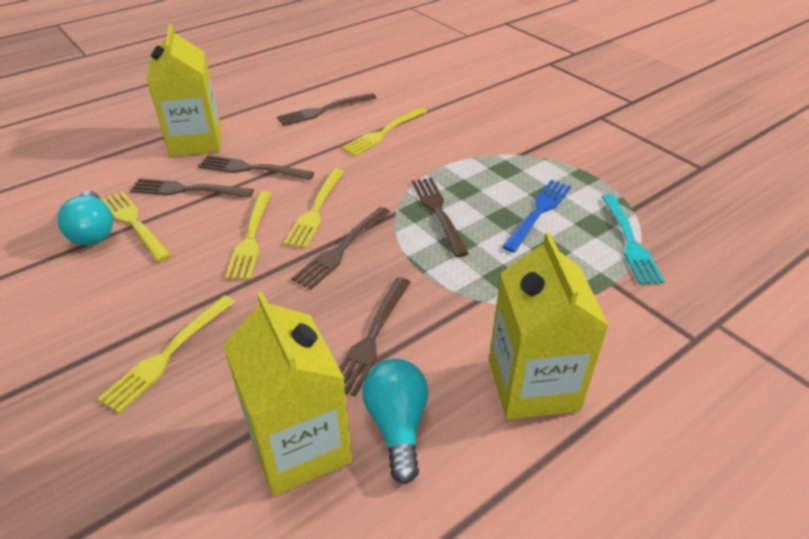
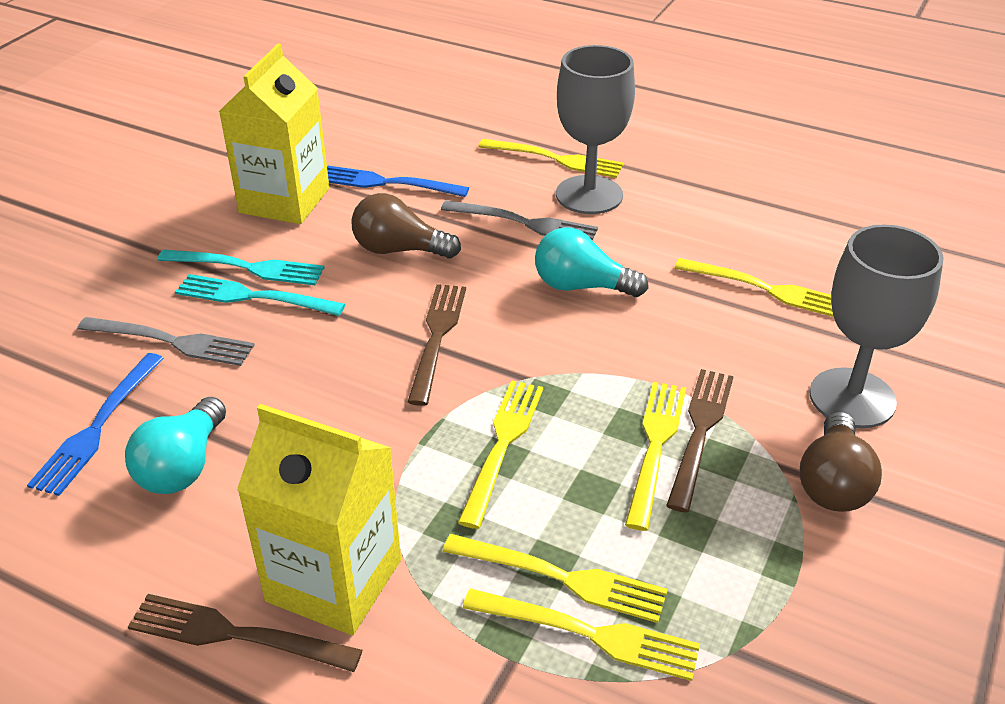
blue fork: [502,180,571,252] = 1 -> [27,353,164,496] [327,166,469,197] = 2
brown fork: [130,178,254,198] [198,155,314,180] [277,93,376,126] [292,207,390,290] [339,277,411,397] [412,177,469,257] = 6 -> [128,594,362,672] [408,284,466,406] [666,369,734,512] = 3
brown light bulb: none = 0 -> [351,193,461,258] [800,412,882,512] = 2
grey fork: none = 0 -> [77,317,255,366] [441,200,598,240] = 2
grey goblet: none = 0 -> [556,45,635,214] [809,225,944,428] = 2
turquoise fork: [601,194,665,285] = 1 -> [157,249,324,285] [175,274,345,316] = 2
yellow carton: [147,24,221,157] [223,291,352,496] [489,232,609,420] = 3 -> [219,44,330,224] [237,404,401,635] = 2
yellow fork: [98,295,235,413] [101,191,171,262] [225,191,271,280] [284,169,344,249] [341,107,427,156] = 5 -> [442,534,668,623] [458,380,543,529] [463,588,700,681] [478,139,624,178] [625,382,686,531] [674,258,834,317] = 6

